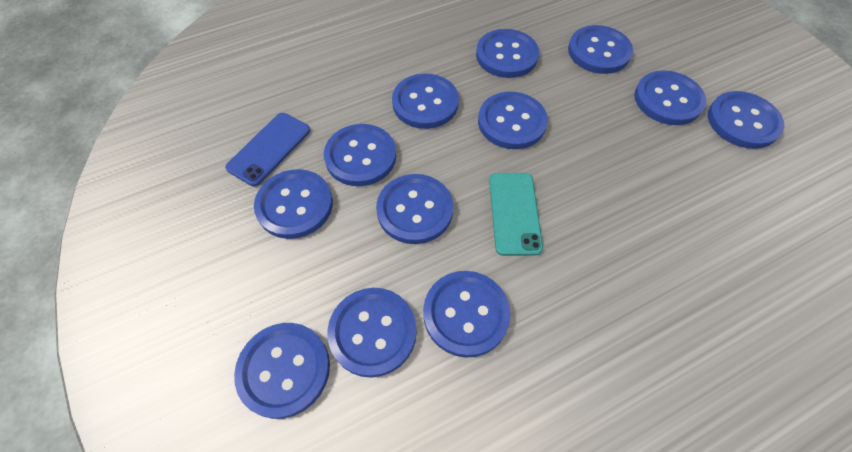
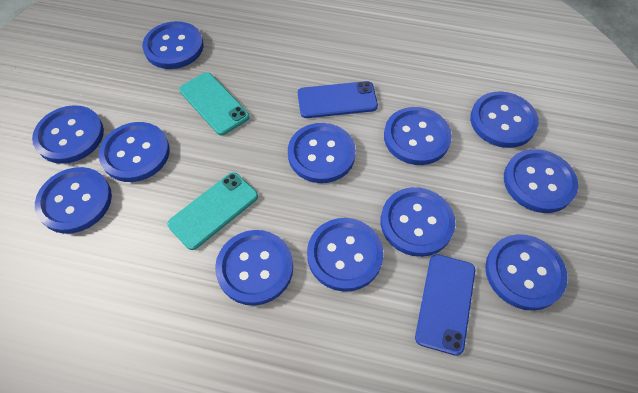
blue phone: [225,113,310,186] = 1 -> [298,81,378,118] [415,254,475,356] = 2
turquoise phone: [489,173,543,256] = 1 -> [167,172,258,250] [179,72,250,135] = 2

